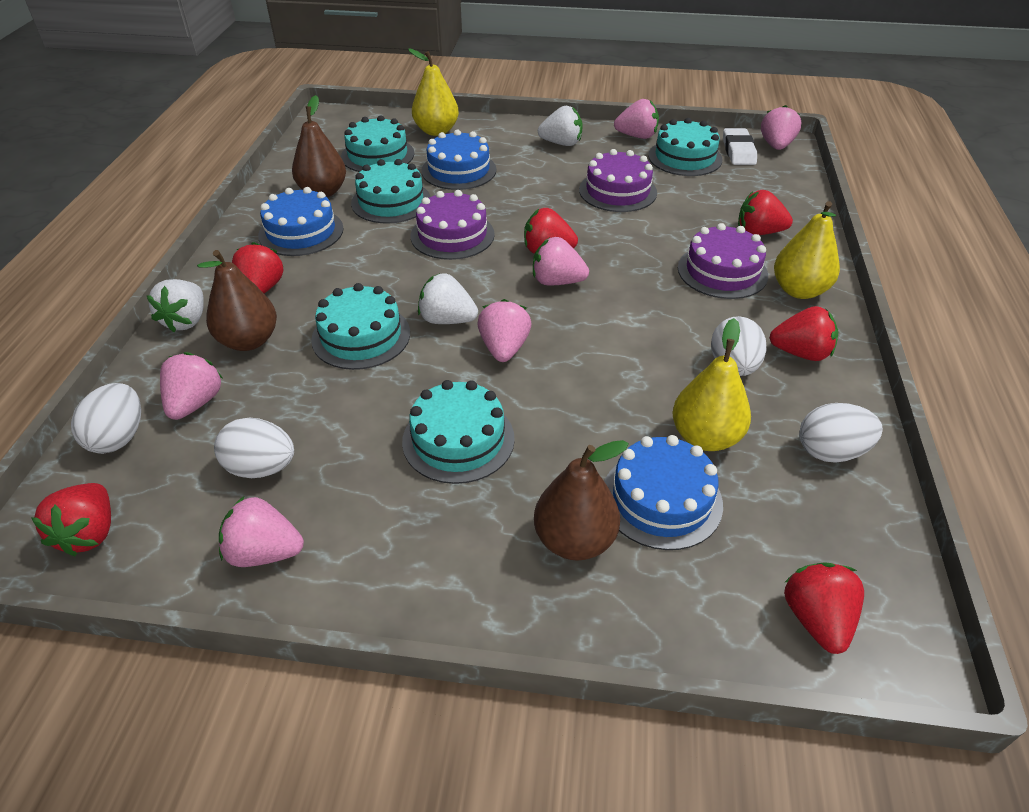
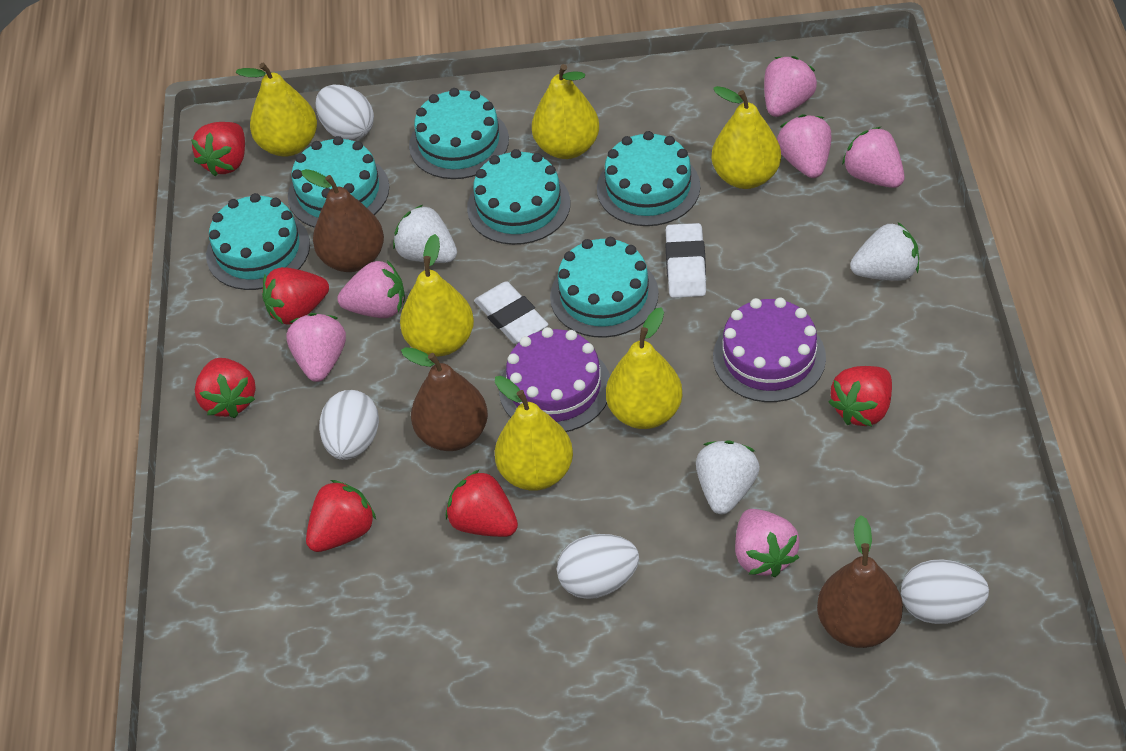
blue cake: [258,187,344,256] [421,130,496,190] [604,435,723,550] = 3 -> none = 0
purple cake: [411,190,495,260] [579,149,657,212] [678,223,768,299] = 3 -> [499,327,610,432] [713,297,826,402] = 2
turquoise cake: [311,283,410,370] [341,115,414,172] [351,159,431,224] [402,380,515,484] [648,118,722,176] = 5 -> [206,193,310,290] [288,136,389,228] [409,88,509,179] [467,149,570,245] [550,237,659,338] [597,131,700,226] = 6
white eraser: [723,128,757,165] = 1 -> [474,281,548,344] [665,223,706,298] = 2
yellow pear: [408,49,459,136] [672,318,751,451] [774,201,840,299] = 3 -> [236,63,317,157] [400,234,474,357] [495,376,573,491] [532,64,599,159] [606,307,682,429] [712,86,781,189] = 6

